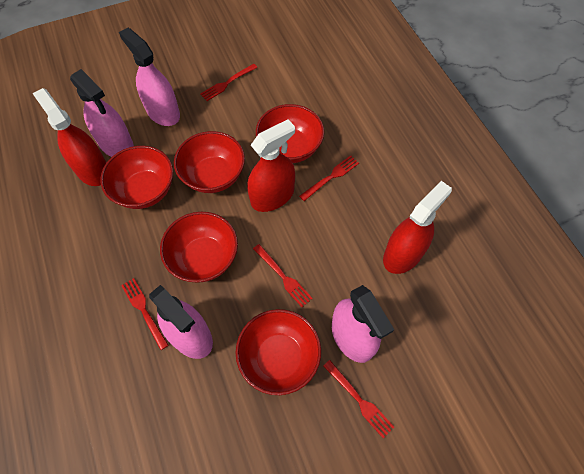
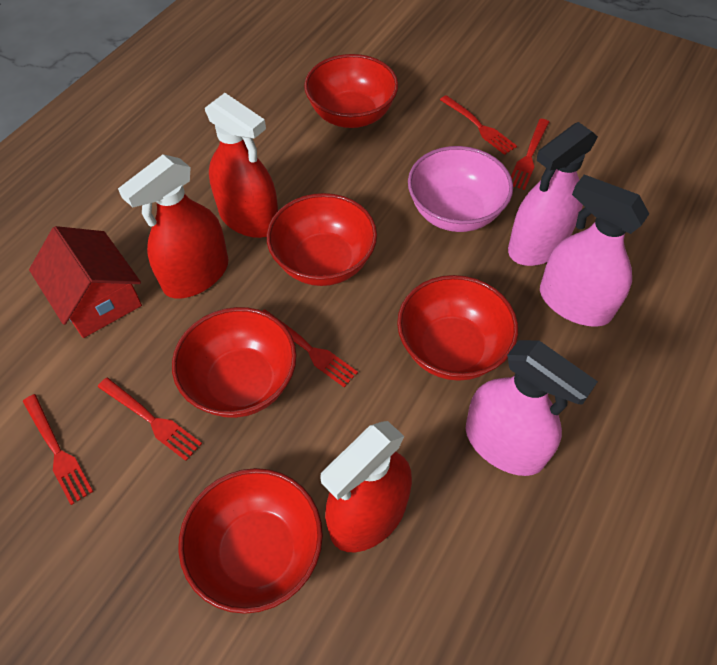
pink bowl: none = 0 -> [408,146,513,232] = 1
pink spray bottle: [70,69,134,157] [119,28,180,126] [149,285,213,359] [332,285,395,363] = 4 -> [466,340,598,476] [508,122,598,266] [540,174,649,327] = 3
red house: none = 0 -> [29,226,142,338] = 1

